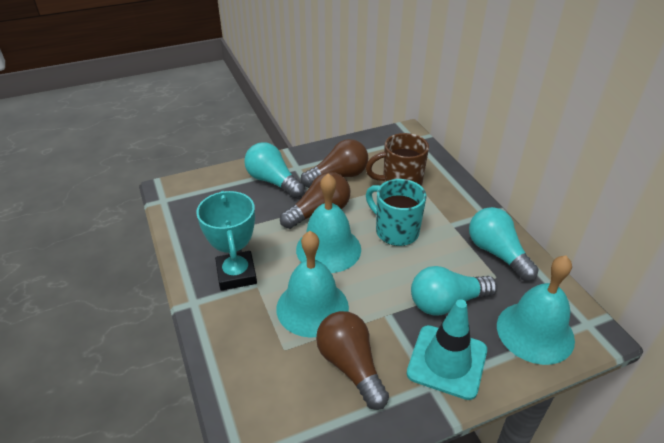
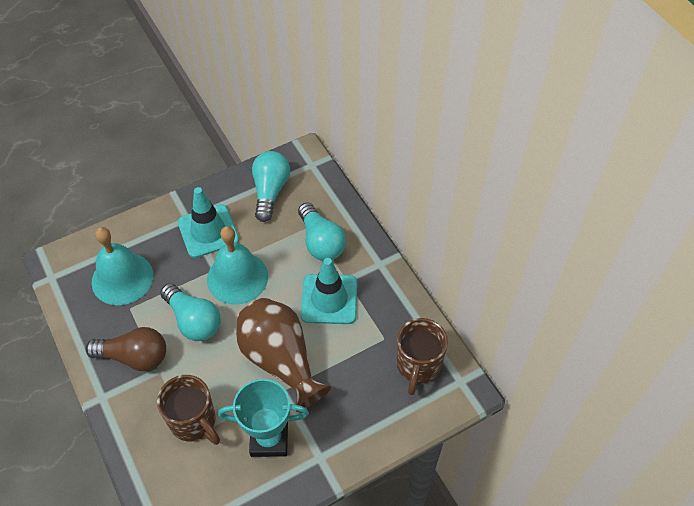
brown light bulb: [280,172,350,229] [300,139,368,188] [316,311,389,410] = 3 -> [85,327,166,371] = 1
brown mug: [366,133,429,186] = 1 -> [157,375,220,445] [397,318,448,395] = 2
brown vase: none = 0 -> [236,298,331,412] = 1
turquoise bell: [276,231,349,338] [296,173,361,273] [497,255,575,365] = 3 -> [92,227,153,305] [207,226,268,305] = 2
turquoise mug: [366,179,427,246] = 1 -> none = 0
turquoise traffic cone: [407,299,487,400] = 1 -> [178,187,239,258] [301,258,357,324] = 2

